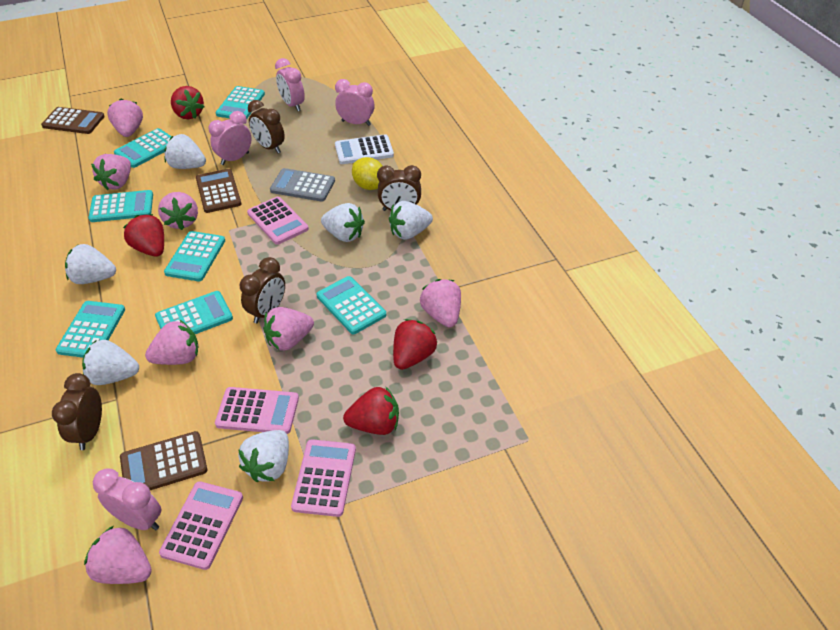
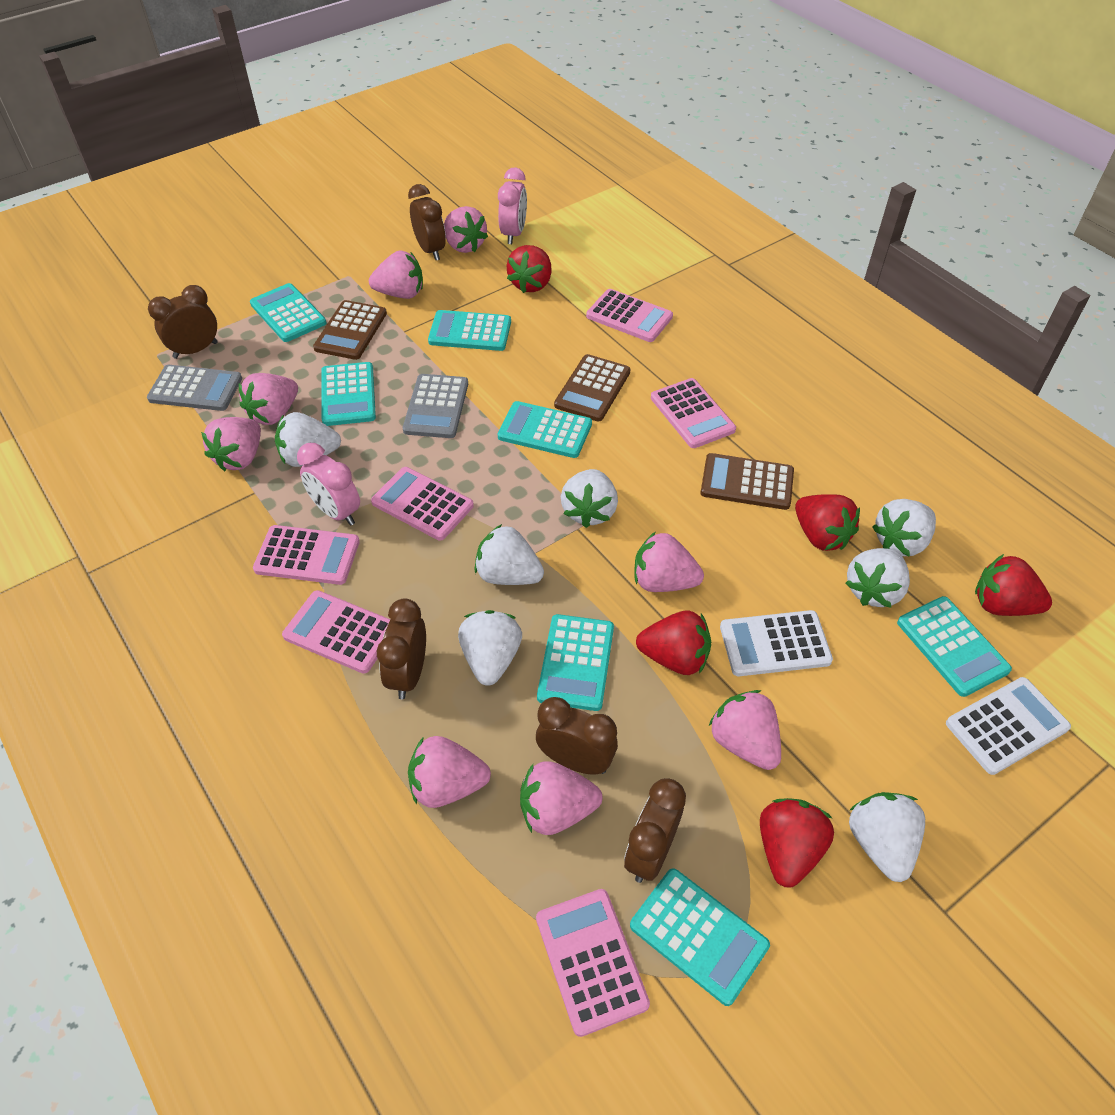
brown clock: [52,373,102,450] [240,257,285,323] [248,100,285,154] [377,165,421,211] = 4 -> [148,285,218,359] [377,598,426,699] [408,184,446,260] [536,697,618,774] [624,778,686,883] = 5
grey calculator: [270,168,335,202] = 1 -> [147,365,242,411] [403,374,468,438] = 2
pink calculator: [159,481,243,570] [215,387,299,434] [247,197,309,245] [291,439,356,517] = 4 -> [253,525,360,585] [282,590,391,674] [371,467,474,541] [536,889,650,1037] [586,289,673,342] [651,378,736,448] = 6
pink clock: [93,468,161,530] [208,111,252,165] [275,58,305,111] [335,79,375,126] = 4 -> [297,443,360,526] [498,167,527,244] = 2
pink strawberry: [84,526,152,584] [91,154,131,190] [107,98,143,137] [145,320,198,365] [158,192,198,230] [263,307,314,351] [420,279,461,327] = 7 -> [201,417,261,471] [239,373,298,425] [369,251,423,299] [408,736,491,808] [444,206,488,253] [520,762,603,835] [634,532,704,592] [709,690,781,770] = 8
red strawberry: [123,214,164,257] [171,86,205,119] [343,386,399,435] [393,319,437,370] = 4 -> [507,245,552,293] [636,611,711,675] [760,798,834,888] [795,494,860,551] [975,554,1052,616] = 5
white calculator: [335,134,394,164] = 1 -> [720,610,833,676] [946,677,1071,775] = 2
white strawberry: [65,244,116,284] [82,340,139,385] [164,134,206,169] [238,430,289,482] [321,203,365,242] [389,201,433,240] = 6 -> [275,412,341,467] [458,610,522,686] [474,524,544,585] [561,469,618,528] [845,548,910,608] [849,792,925,882] [872,499,936,557] = 7
yellow lemon: [352,157,383,190] = 1 -> none = 0

